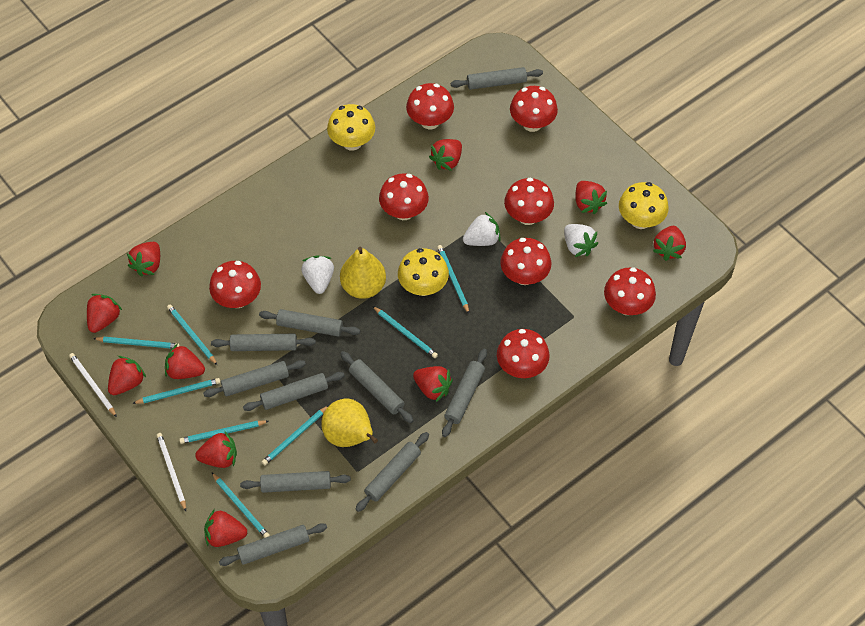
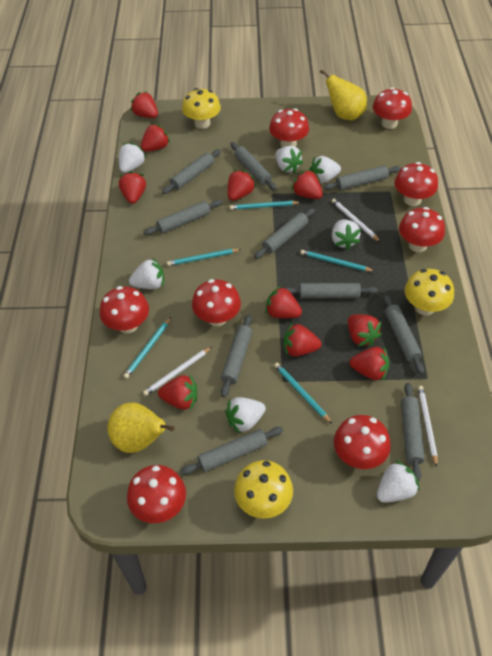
turquoise pencil: [93,337,180,349] [132,378,220,404] [167,304,217,365] [179,421,269,444] [211,472,270,538] [262,405,329,465] [372,306,438,358] [437,245,469,314] = 8 -> [123,317,171,379] [167,249,241,266] [230,201,301,210] [274,363,332,424] [300,250,374,272] = 5
white pencil: [69,353,117,417] [156,433,186,511] = 2 -> [143,347,212,396] [332,199,380,242] [418,386,438,467] = 3
white strawberry: [301,255,334,294] [463,212,501,246] [564,224,598,257] = 3 -> [119,142,147,173] [129,258,164,289] [225,397,266,434] [276,146,303,173] [310,156,341,183] [332,220,361,250] [377,460,419,503] = 7

